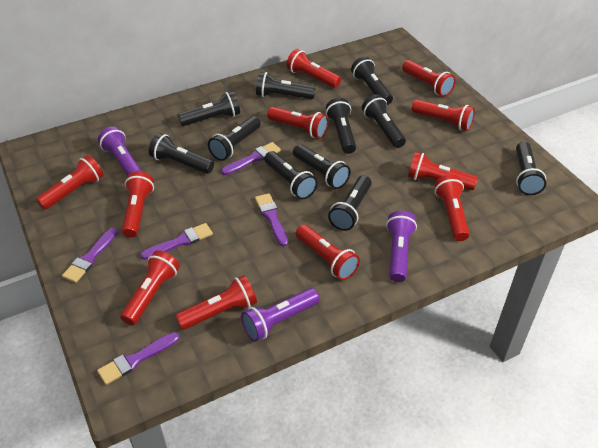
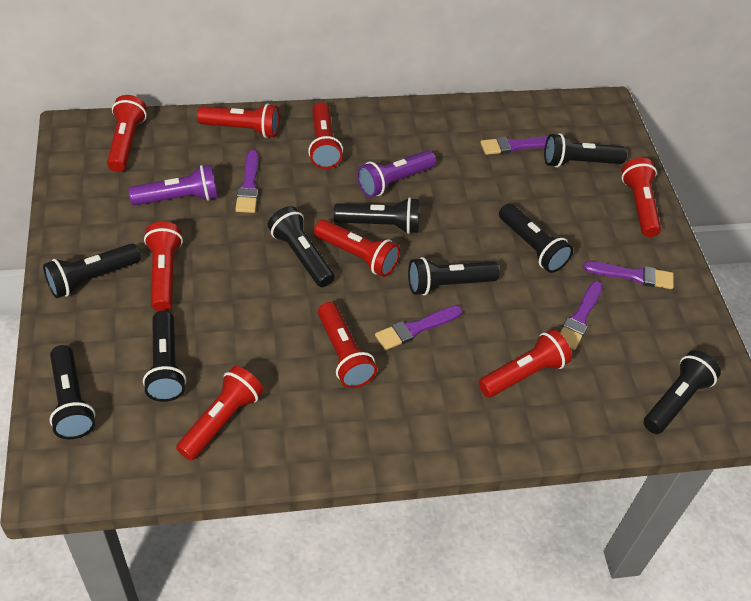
black flashlight: [149,133,214,174] [178,91,240,126] [208,116,261,161] [256,72,316,99] [264,151,318,199] [293,144,351,189] [326,98,356,154] [328,175,372,231] [351,57,393,105] [362,94,406,148] [516,142,546,195] = 11 -> [43,244,141,298] [50,345,95,439] [143,311,186,402] [267,206,334,287] [334,197,420,234] [408,257,500,296] [499,203,573,273] [544,133,627,168] [643,350,721,434] = 9
purple flashlight: [98,127,143,176] [241,288,319,342] [386,211,417,282] = 3 -> [128,165,218,205] [357,150,436,197] = 2
red flashlight: [36,155,104,210] [120,250,180,325] [122,171,154,238] [175,275,257,330] [267,107,328,139] [286,49,341,88] [296,225,360,280] [402,60,456,97] [408,152,478,190] [412,100,475,131] [434,174,469,241] = 11 -> [107,95,147,172] [144,222,183,311] [176,366,263,461] [197,103,280,138] [308,102,343,169] [314,219,400,277] [318,302,377,388] [478,330,572,398] [622,158,661,237] = 9

